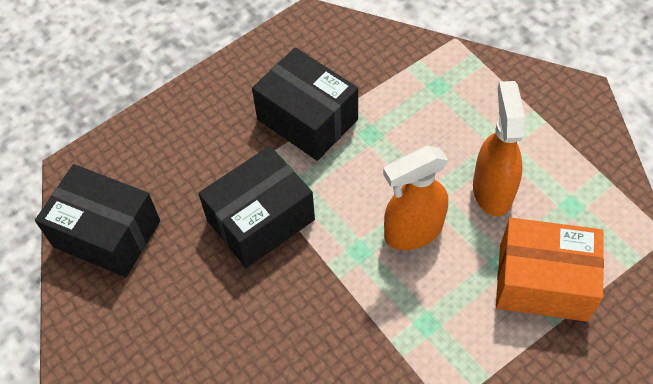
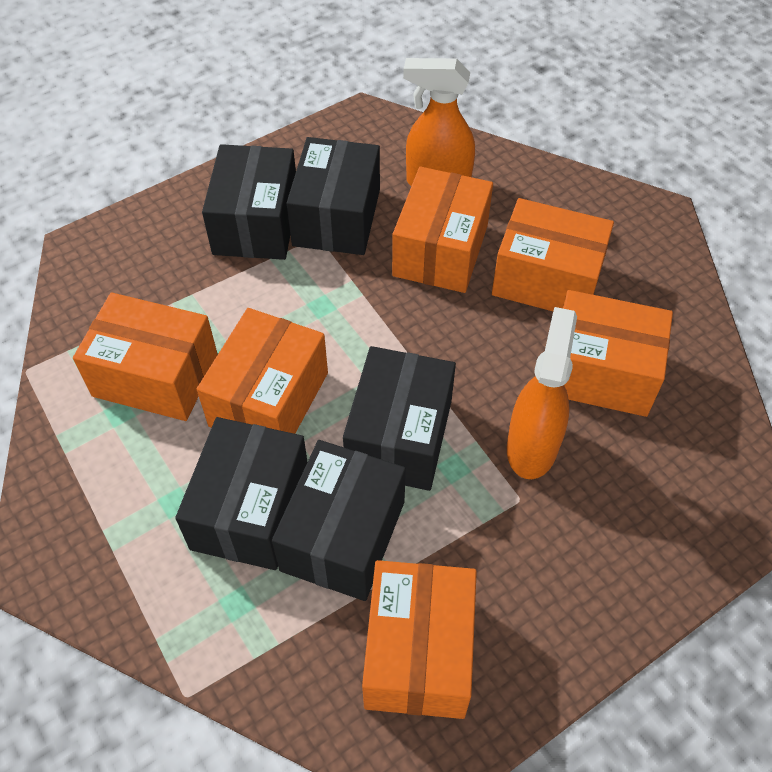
black box: [35,164,160,277] [198,146,315,268] [252,47,358,161] = 3 -> [175,417,307,570] [202,144,296,260] [272,440,406,601] [287,137,380,255] [343,346,456,491] = 5
orange box: [496,218,604,322] = 1 -> [73,293,218,421] [197,308,328,434] [362,560,477,719] [392,167,493,293] [492,198,614,311] [563,290,673,417] = 6

